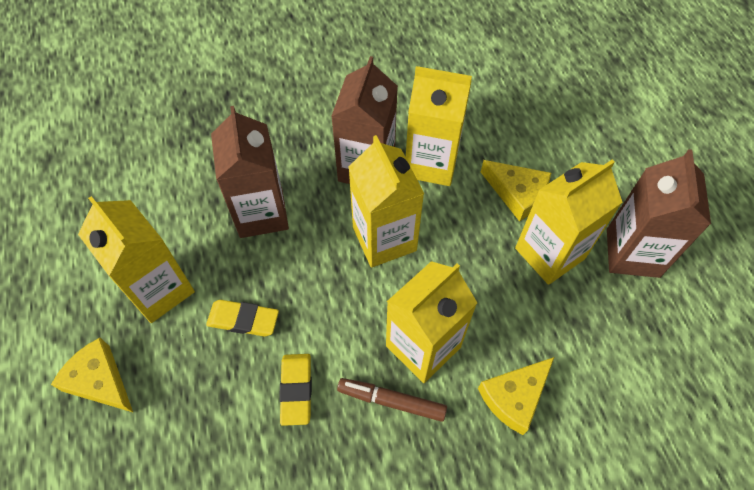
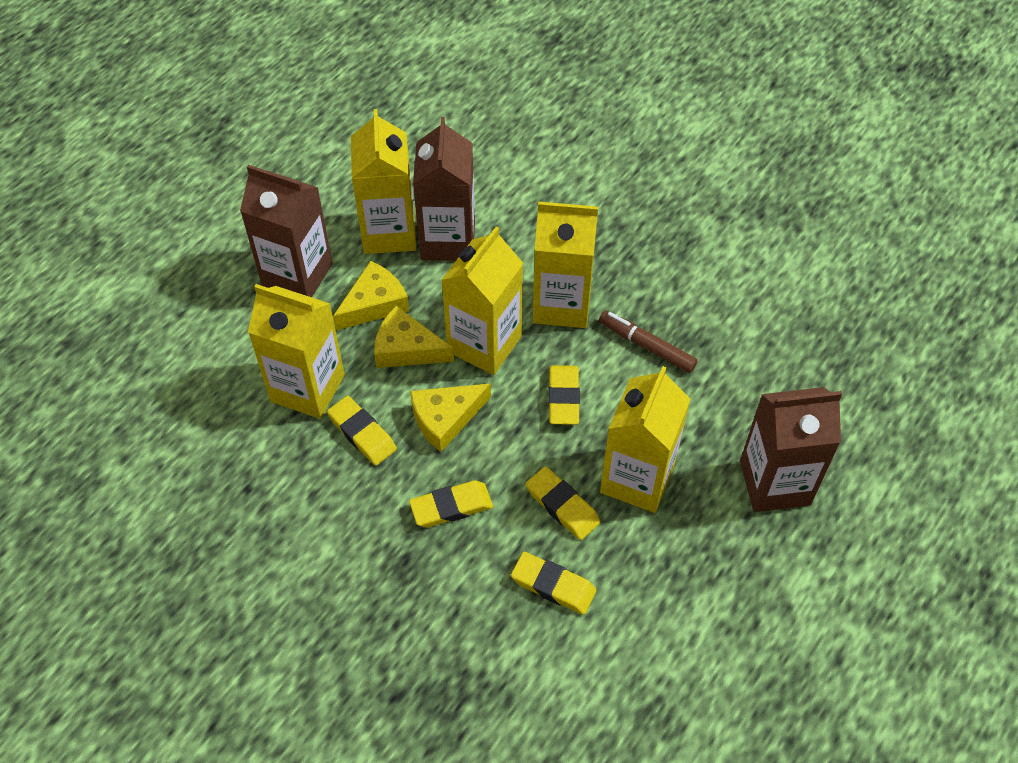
yellow eraser: [206,300,279,337] [279,354,312,426] = 2 -> [327,396,397,465] [409,481,493,528] [511,552,597,615] [526,466,601,540] [548,365,580,425] = 5

